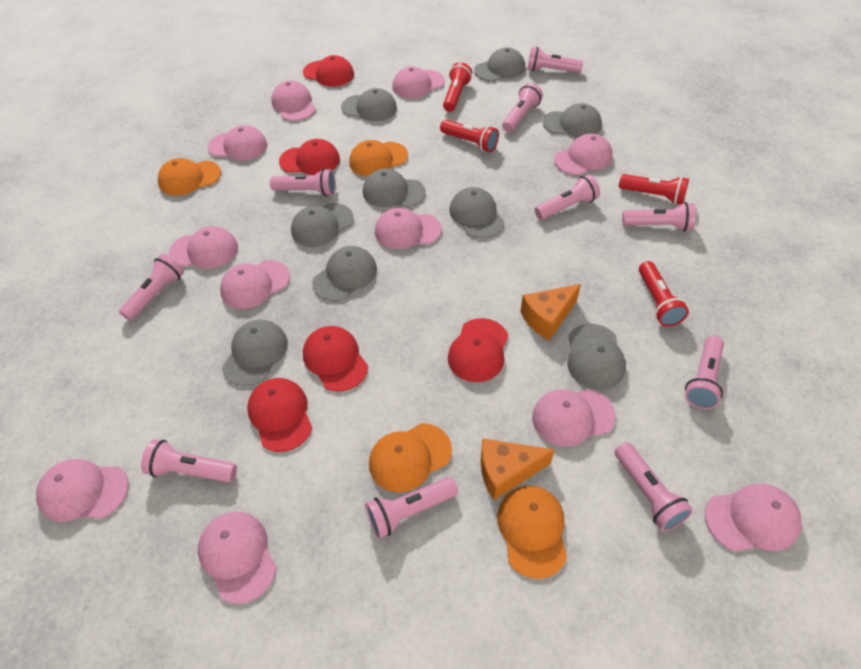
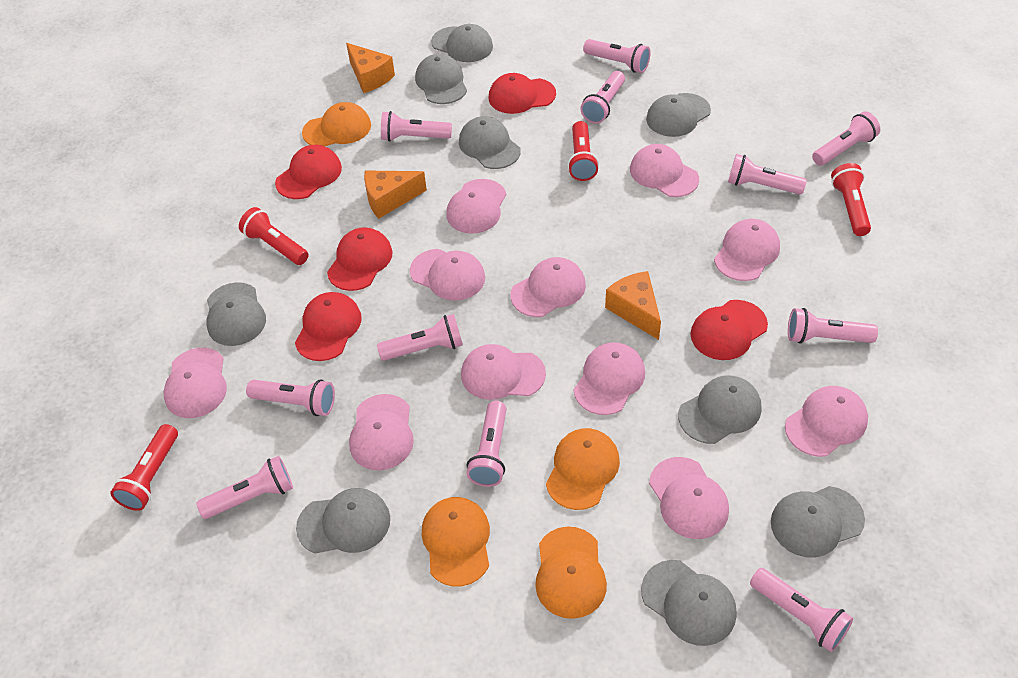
orange cheese: [481,438,554,500] [520,284,581,341] = 2 -> [346,43,395,93] [364,171,427,218] [605,271,661,340] = 3
pink flashlight: [119,254,184,321] [141,439,237,483] [270,168,336,196] [365,477,458,538] [502,83,543,132] [527,47,583,73] [535,174,600,220] [615,442,693,531] [622,202,696,231] [685,336,724,409] = 10 -> [196,456,293,519] [246,379,335,416] [377,314,463,361] [381,111,452,142] [467,401,506,487] [581,71,625,124] [583,39,650,73] [728,154,807,194] [750,568,853,652] [788,308,878,344] [812,111,880,166] = 11

